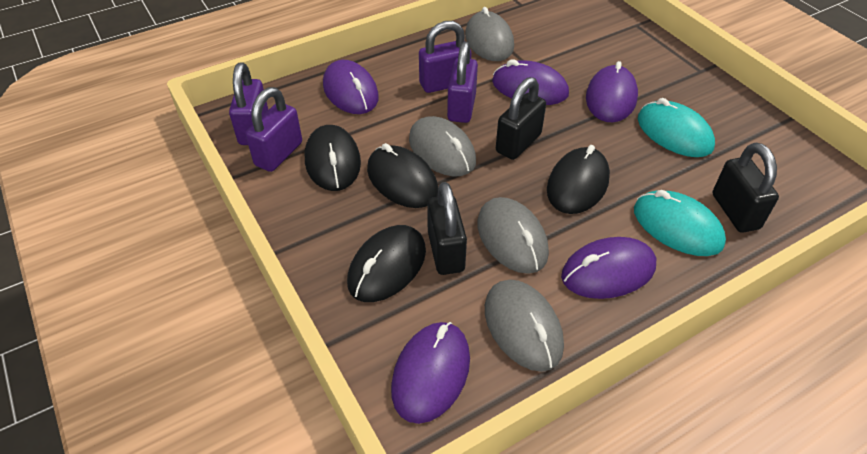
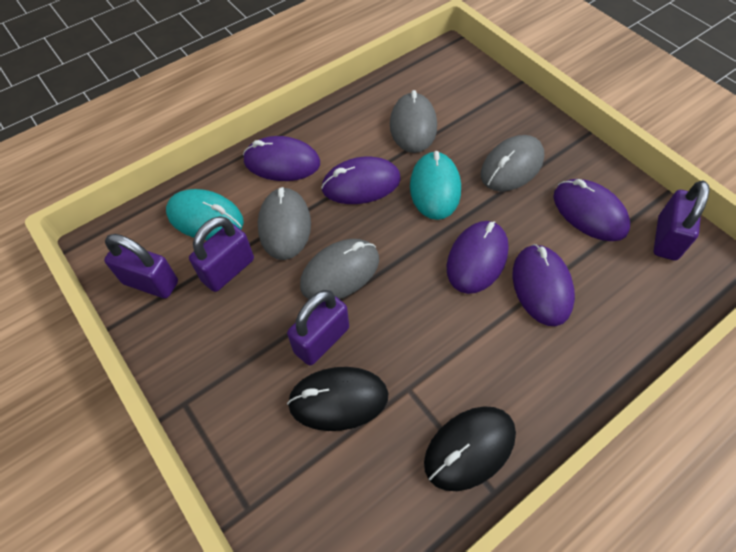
black mouse: [305,125,361,191] [347,225,426,302] [367,143,438,208] [547,145,610,214] = 4 -> [287,367,388,431] [424,406,516,491] = 2
black padlock: [427,182,467,275] [496,77,546,160] [712,143,779,232] = 3 -> none = 0

